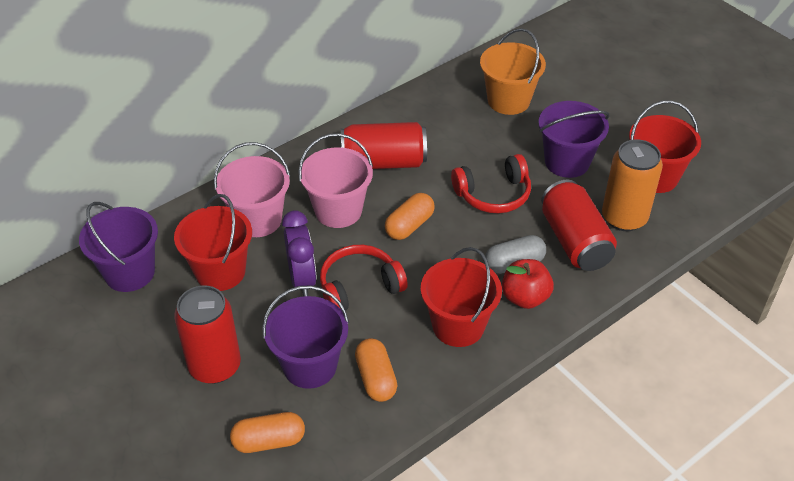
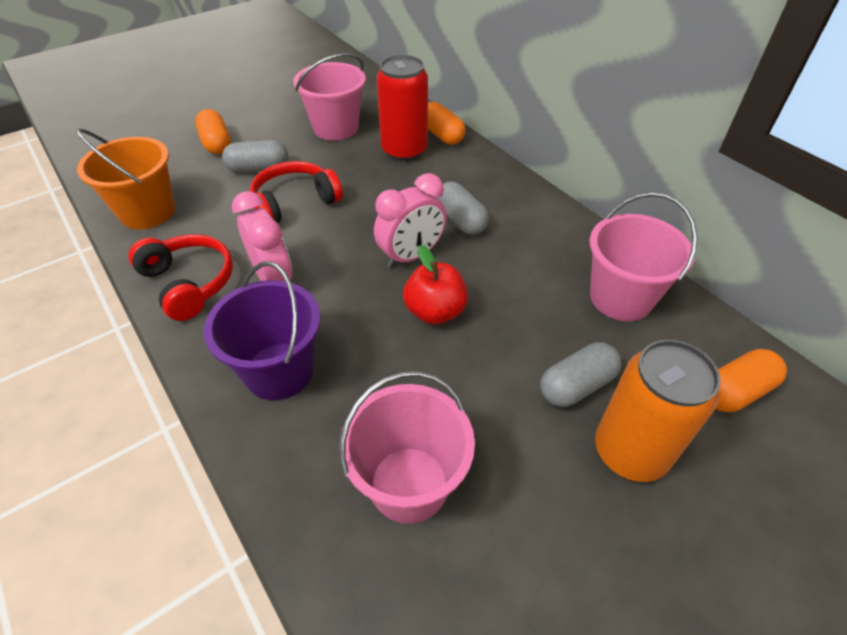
grey capsule: [485,235,546,274] = 1 -> [222,140,288,173] [435,181,489,235] [540,342,621,407] = 3
pink bucket: [214,142,290,237] [298,133,373,228] = 2 -> [293,53,366,141] [339,371,475,524] [590,192,698,321] = 3
pink clock: none = 0 -> [232,191,292,281] [374,173,447,268] = 2
purple bucket: [79,202,158,292] [262,285,349,389] [538,101,610,178] = 3 -> [204,261,321,400] = 1
purple clock: [282,210,317,297] = 1 -> none = 0
red bucket: [174,194,252,291] [421,247,502,347] [629,100,701,193] = 3 -> none = 0
red can: [174,286,241,384] [341,122,427,169] [541,180,617,271] = 3 -> [377,55,428,161] = 1

